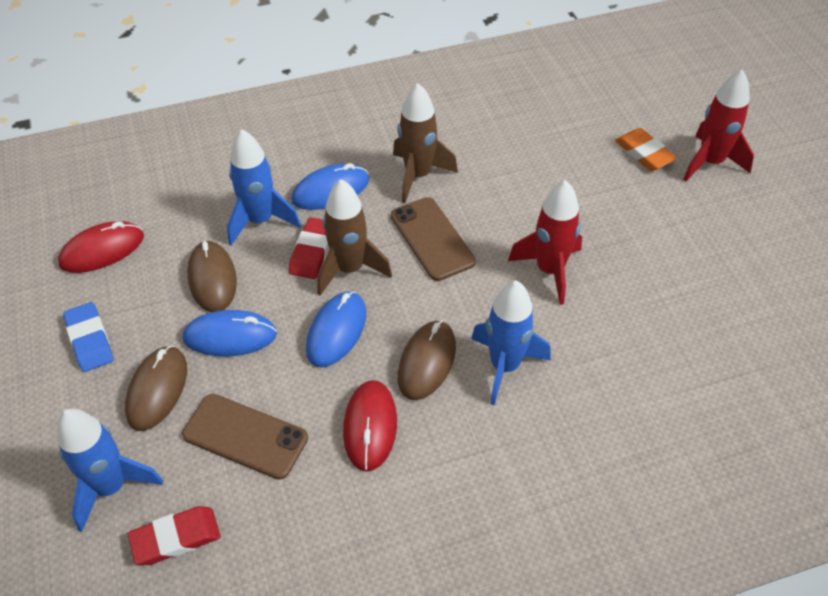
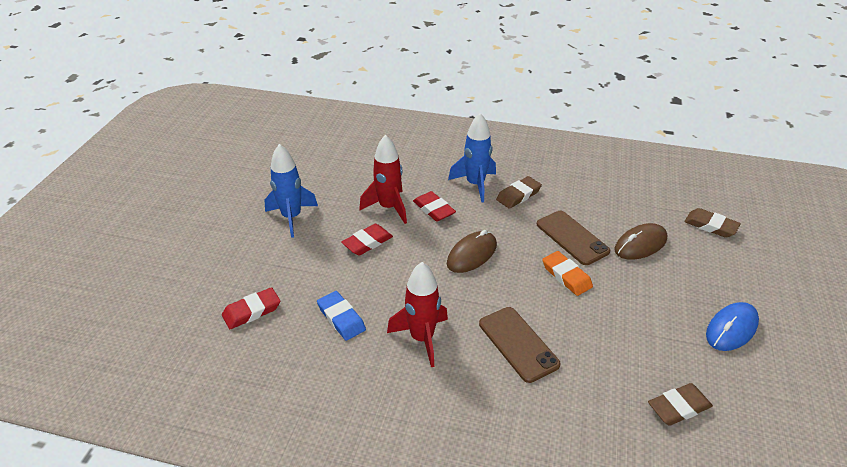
blue mouse: [183,310,277,356] [291,163,369,210] [306,291,366,367] = 3 -> [706,302,759,351] = 1
blue rocket: [57,409,163,532] [227,129,301,245] [471,280,551,405] = 3 -> [265,144,318,238] [448,113,496,202] = 2
brown eraser: none = 0 -> [496,176,542,209] [648,383,713,426] [684,208,741,238] = 3
brown mouse: [125,345,187,431] [187,240,237,312] [398,320,456,400] = 3 -> [447,230,497,273] [614,223,668,260] = 2
brown rocket: [317,179,392,295] [393,83,458,203] = 2 -> none = 0
red eraser: [128,506,221,565] [289,217,329,279] = 2 -> [222,287,280,329] [341,224,393,256] [413,191,456,222] = 3
red mouse: [58,221,144,273] [343,380,397,471] = 2 -> none = 0

